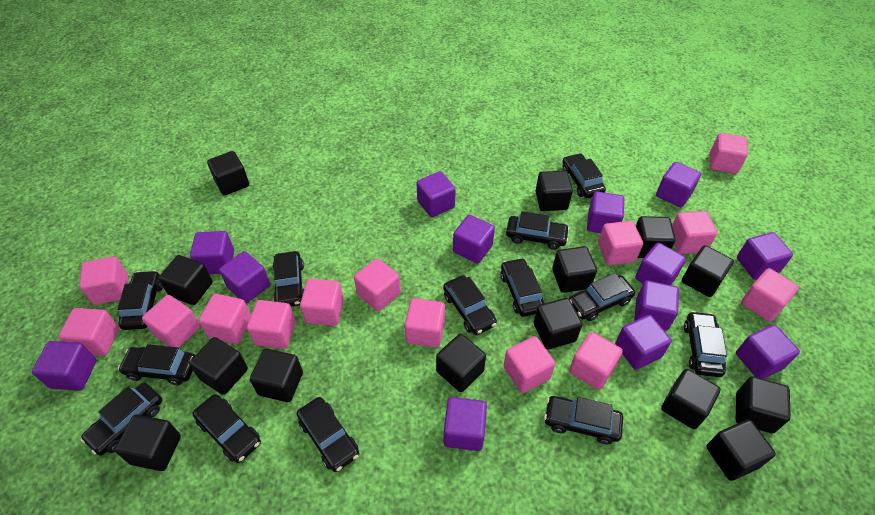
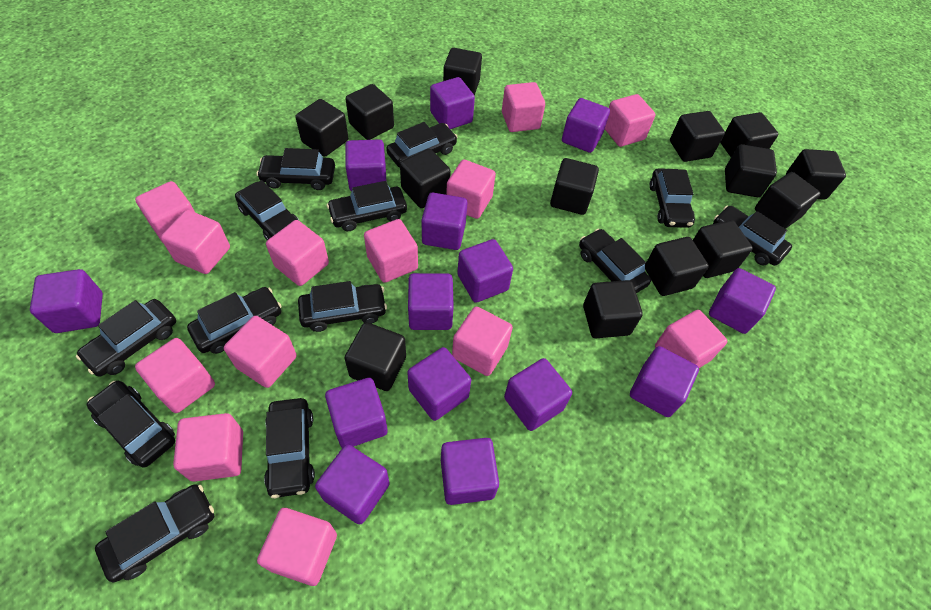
pink cube: [58,308,119,356] [79,256,128,305] [142,295,200,348] [199,294,251,344] [247,300,296,349] [300,279,344,326] [354,258,401,311] [405,298,445,348] [503,336,555,393] [569,332,623,390] [598,221,643,265] [672,211,717,254] [710,133,748,174] [741,268,799,322] = 14 -> [135,181,195,244] [135,338,215,413] [161,210,230,274] [173,413,243,482] [224,316,297,388] [257,508,337,586] [266,220,329,286] [364,219,418,283] [446,160,496,219] [452,307,513,376] [502,82,545,132] [605,94,655,147] [655,310,727,368] = 13
purple cube: [32,341,96,391] [190,231,234,274] [219,251,270,303] [417,171,456,217] [444,397,487,451] [453,215,495,264] [587,191,624,233] [615,315,672,370] [634,280,679,331] [635,242,686,285] [656,162,701,207] [736,325,800,379] [737,232,793,280] = 13 -> [30,269,103,333] [315,444,390,525] [325,378,388,448] [345,139,386,191] [407,347,471,421] [408,273,454,330] [422,193,467,250] [430,77,475,129] [441,438,499,505] [457,239,513,303] [504,358,572,431] [562,98,610,153] [630,346,699,417] [709,268,776,334] = 14

